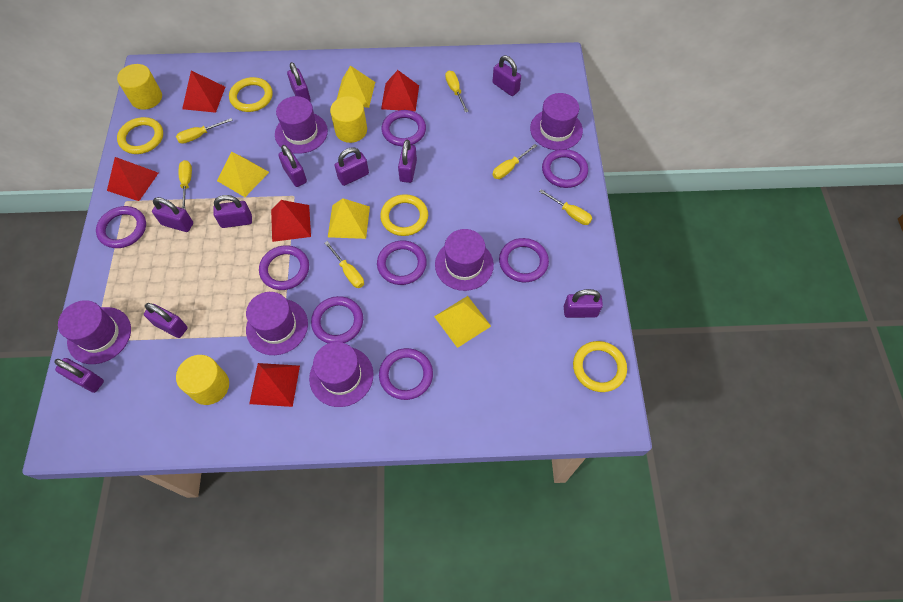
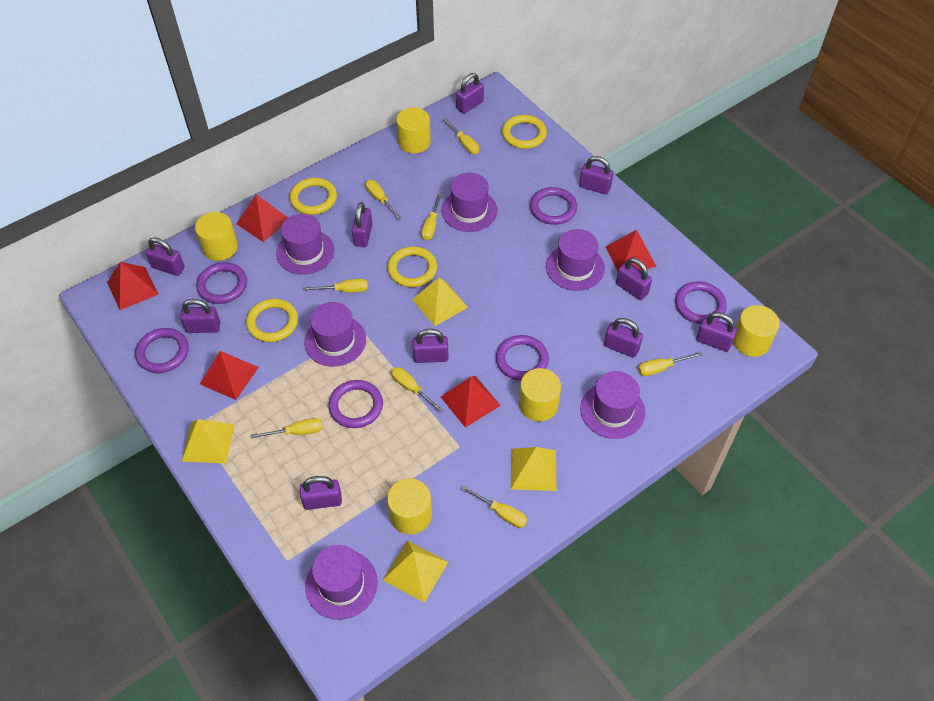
purple ring: [96,206,146,248] [259,245,309,290] [311,296,363,344] [377,240,427,285] [379,348,433,400] [382,110,426,146] [499,238,549,282] [542,149,588,188] = 8 -> [135,328,189,373] [196,262,247,304] [328,380,383,428] [496,335,549,381] [530,187,577,225] [675,281,727,324] = 6
yellow cylinder: [117,64,162,110] [176,355,229,405] [330,96,367,143] = 3 -> [195,212,238,261] [387,478,432,534] [396,107,431,154] [519,368,561,422] [733,305,780,357] = 5
yellow screwdriver: [176,118,233,144] [179,160,192,209] [325,241,364,288] [445,70,468,112] [492,144,537,179] [539,189,592,225] = 6 -> [251,418,322,439] [303,279,368,292] [365,180,402,220] [391,367,444,412] [421,193,442,240] [443,118,479,154] [461,485,527,528] [638,352,702,376] = 8

